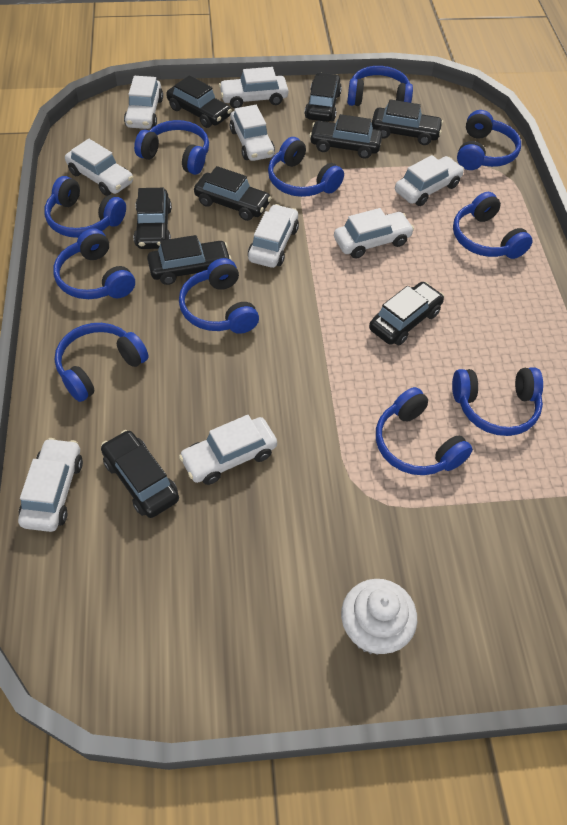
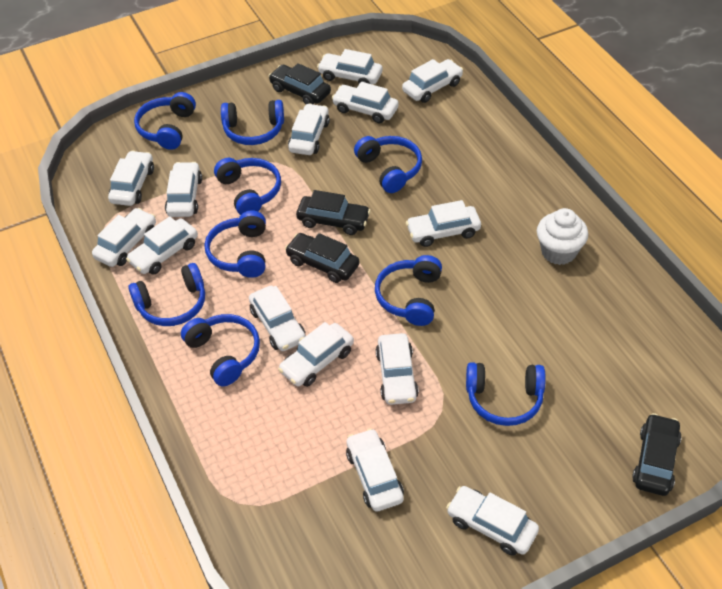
black car: [101,430,179,518] [134,188,172,249] [147,235,232,285] [166,75,232,128] [194,166,271,221] [304,72,342,122] [309,114,382,159] [369,282,444,345] [372,99,443,145] = 9 -> [269,63,331,104] [285,233,359,283] [296,190,371,235] [632,413,682,496] = 4
blue headphones: [44,176,126,238] [53,228,135,299] [55,323,148,402] [134,120,209,175] [179,258,259,334] [268,137,344,197] [347,66,413,106] [376,387,473,475] [452,367,543,436] [453,192,533,259] [457,110,521,170] = 11 -> [128,263,205,326] [134,92,196,150] [181,314,260,387] [205,211,266,278] [214,158,281,215] [221,100,284,145] [354,136,422,193] [375,255,442,326] [466,362,546,426] = 9
white car: [18,438,83,532] [65,139,133,196] [124,76,163,129] [179,415,277,485] [219,67,288,109] [230,105,275,161] [248,204,299,268] [334,208,414,259] [395,155,464,206] = 9 -> [92,208,156,267] [108,150,154,206] [126,216,198,275] [165,162,202,217] [249,286,306,351] [278,322,354,387] [288,103,330,155] [317,49,382,84] [332,82,399,123] [346,428,404,512] [376,333,419,405] [402,59,463,103] [406,200,481,247] [446,486,539,556] = 14

